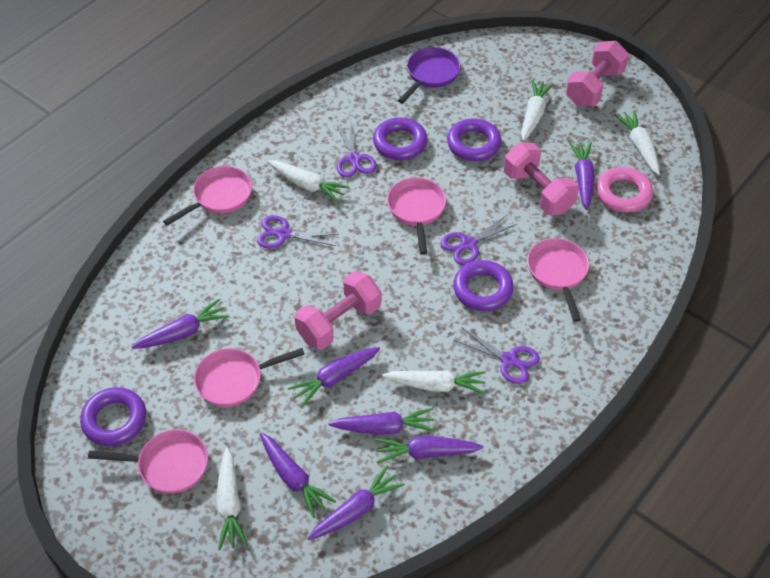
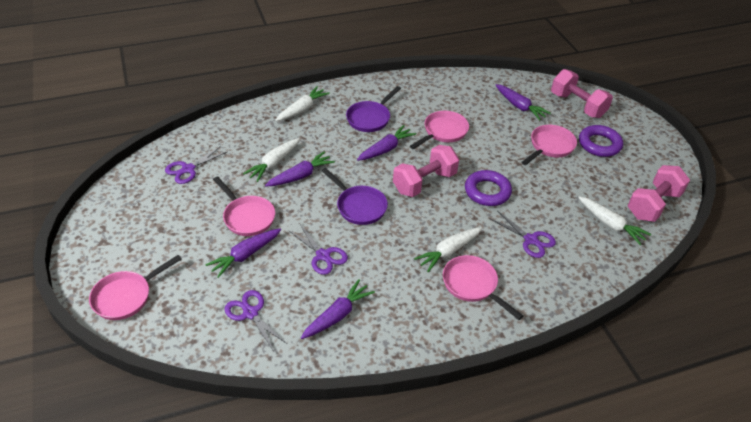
pink ring: [596,167,653,213] = 1 -> none = 0
purple carrot: [132,299,230,349] [260,433,336,518] [287,347,380,407] [308,465,405,540] [328,408,435,435] [375,436,484,464] [569,142,595,210] = 7 -> [205,228,281,278] [265,152,335,187] [301,279,375,339] [357,125,416,161] [496,84,551,121] = 5
purple pan: [398,47,461,104] = 1 -> [321,168,388,225] [346,86,401,132] = 2
purple ring: [80,387,146,446] [373,117,427,160] [447,119,502,161] [453,260,514,311] = 4 -> [465,170,512,206] [579,125,623,157] = 2
white carrot: [216,447,248,550] [268,160,350,203] [382,370,486,394] [521,79,554,141] [615,110,660,175] = 5 -> [243,138,300,182] [275,86,330,121] [414,227,482,272] [578,196,651,245] = 4

